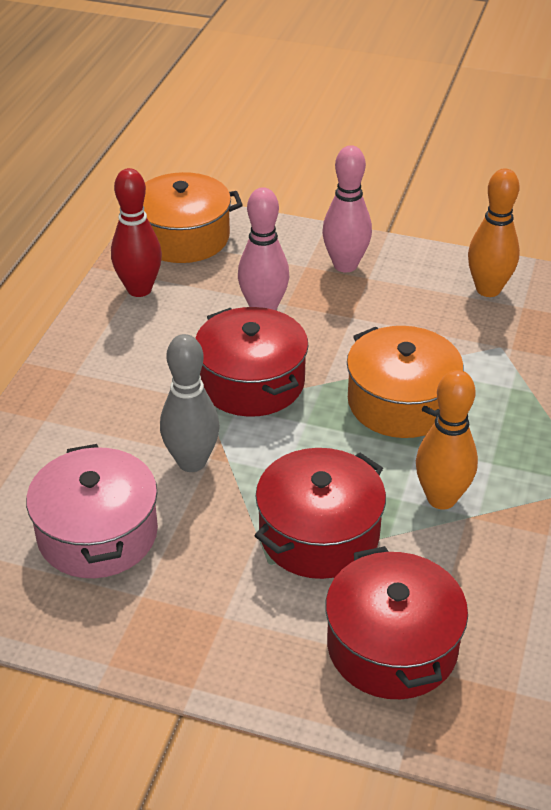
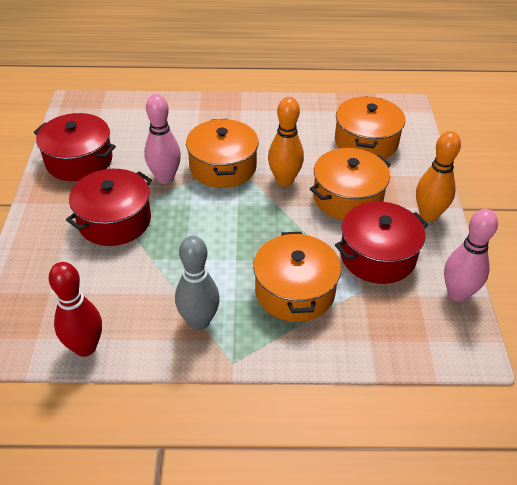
orange pot: [143,172,243,263] [347,326,464,438] = 2 -> [186,119,259,188] [253,232,341,322] [310,148,391,220] [335,96,405,159] = 4
pink pot: [26,444,158,578] = 1 -> none = 0

